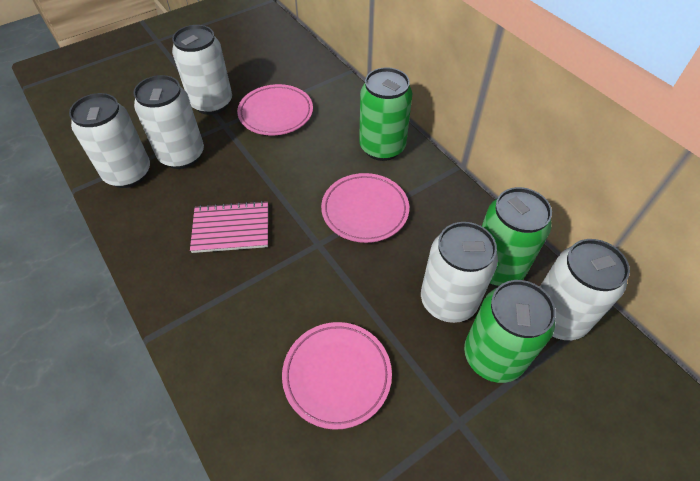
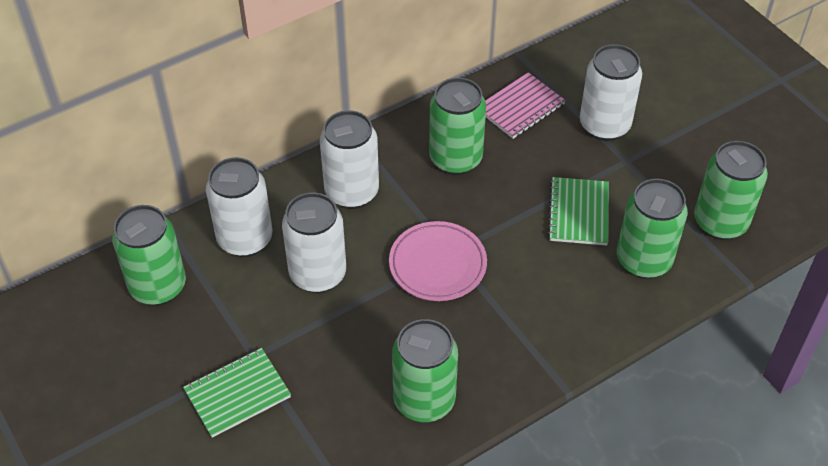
green can: [359,67,412,161] [464,280,556,383] [482,187,552,286] = 3 -> [112,205,186,306] [392,319,458,422] [429,78,486,175] [617,179,688,279] [694,141,768,240] = 5
green notebook: none = 0 -> [183,348,291,438] [548,177,609,245] = 2
pink plate: [237,84,313,135] [282,322,392,430] [321,173,409,243] = 3 -> [389,221,487,301] = 1
white can: [69,93,150,188] [133,75,204,169] [172,25,232,115] [421,222,498,323] [540,239,630,340] = 5 -> [206,157,272,257] [282,193,346,293] [320,110,379,209] [580,44,642,141] = 4

